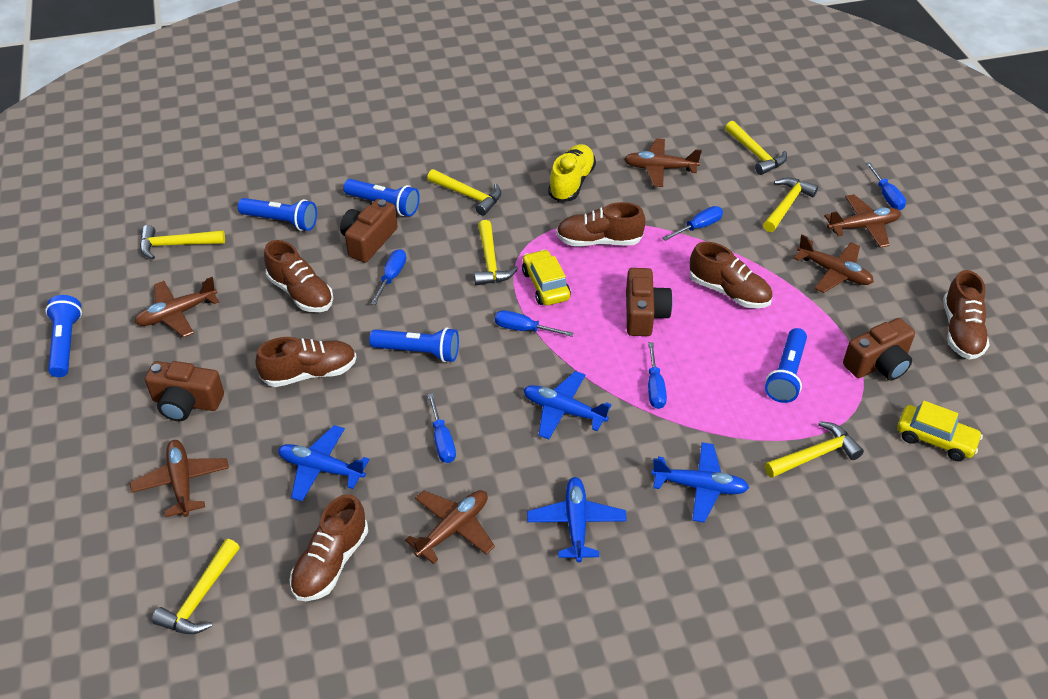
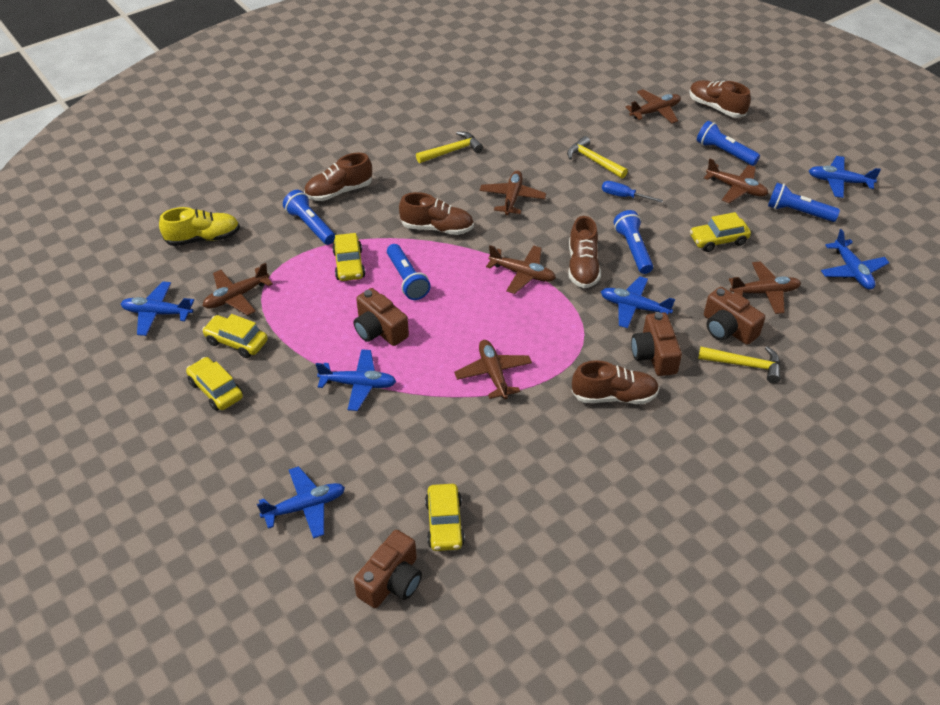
blue plane: [278,425,369,501] [523,371,612,439] [527,477,627,562] [651,442,749,523] = 4 -> [121,281,194,336] [257,466,345,539] [316,349,396,411] [601,276,675,328] [809,156,881,198] [821,229,889,290] = 6
blue screwdriver: [371,249,406,305] [428,393,456,463] [495,310,573,337] [648,342,667,409] [663,206,723,241] [866,162,906,210] = 6 -> [602,181,663,203] = 1
brown plane: [130,440,229,517] [134,277,219,337] [405,490,495,564] [624,138,702,187] [794,235,874,293] [824,194,901,248] = 6 -> [203,263,273,316] [454,340,532,399] [480,171,546,216] [486,245,556,294] [626,89,681,123] [704,158,769,203] [729,261,801,314] = 7
brown shoe: [256,337,357,387] [264,240,333,312] [290,494,368,601] [556,202,646,247] [690,242,773,309] [943,270,989,360] = 6 -> [304,153,372,201] [399,192,474,235] [568,216,601,288] [571,360,659,404] [689,80,751,118] = 5
yellow car: [522,249,571,306] [897,401,983,461] = 2 -> [186,357,243,411] [202,314,268,358] [332,233,365,281] [425,484,465,551] [690,212,751,252] = 5
yellow hammer: [140,225,225,259] [152,539,240,634] [427,169,501,216] [474,220,518,286] [725,121,787,175] [763,178,818,232] [765,421,864,478] = 7 -> [416,131,483,163] [567,136,628,179] [698,346,781,383] = 3

